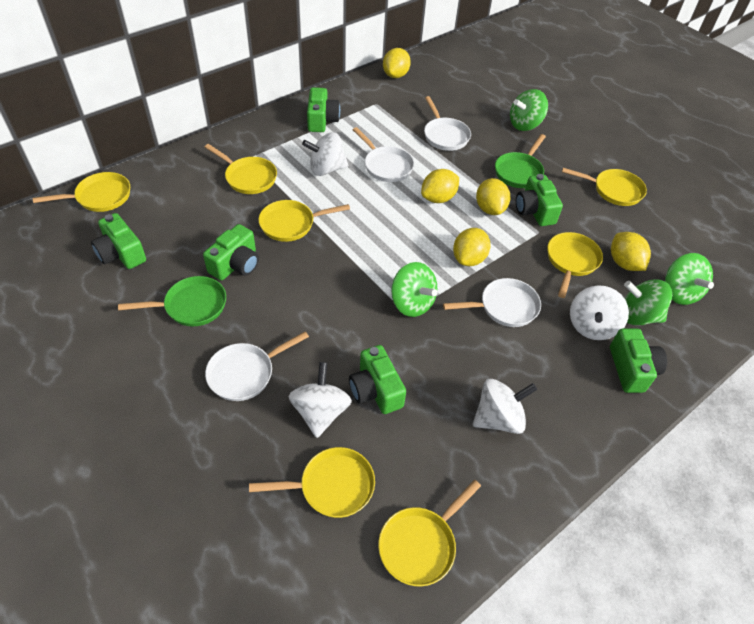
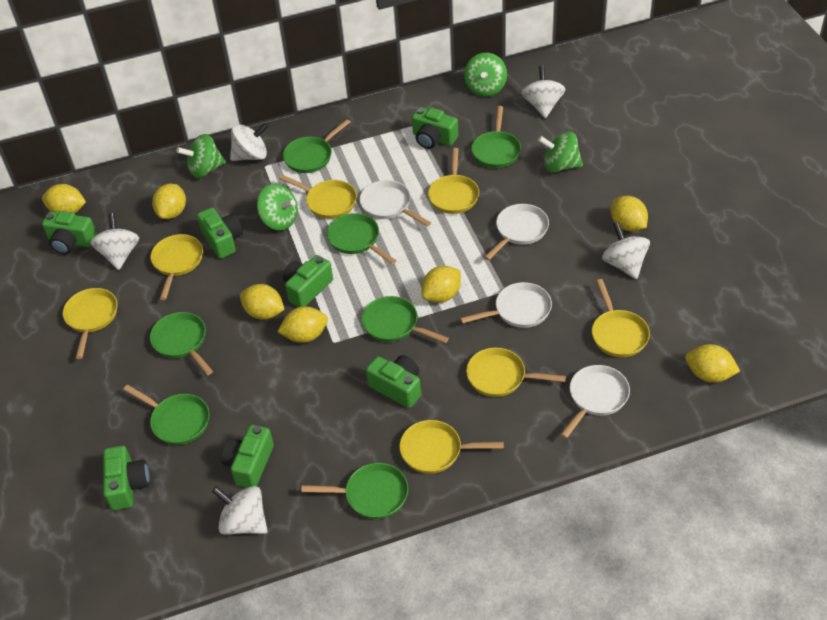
green camera: [91,213,146,269] [203,224,259,280] [307,87,340,132] [349,345,406,414] [516,174,563,226] [610,328,667,393] = 6 -> [42,211,97,255] [103,446,150,510] [197,208,243,259] [221,425,274,488] [283,255,333,307] [366,355,421,408] [412,107,458,149] = 7
green pan: [118,276,226,326] [495,134,546,188] = 2 -> [123,385,210,445] [150,312,213,375] [283,119,350,173] [301,463,408,519] [327,213,397,264] [362,296,449,343] [471,106,521,168] = 7
white spinning top: [289,362,352,438] [302,132,348,176] [473,379,537,434] [570,285,629,340] = 4 -> [90,213,139,270] [212,486,268,535] [230,123,269,161] [522,66,565,118] [602,222,650,279] = 5
yellow lemon: [383,48,411,78] [421,169,459,203] [453,228,491,266] [476,178,510,215] [611,232,651,271] = 5 -> [42,184,86,213] [152,184,186,219] [240,284,285,320] [278,306,328,343] [421,266,461,303] [611,196,648,231] [685,344,740,383] = 7

